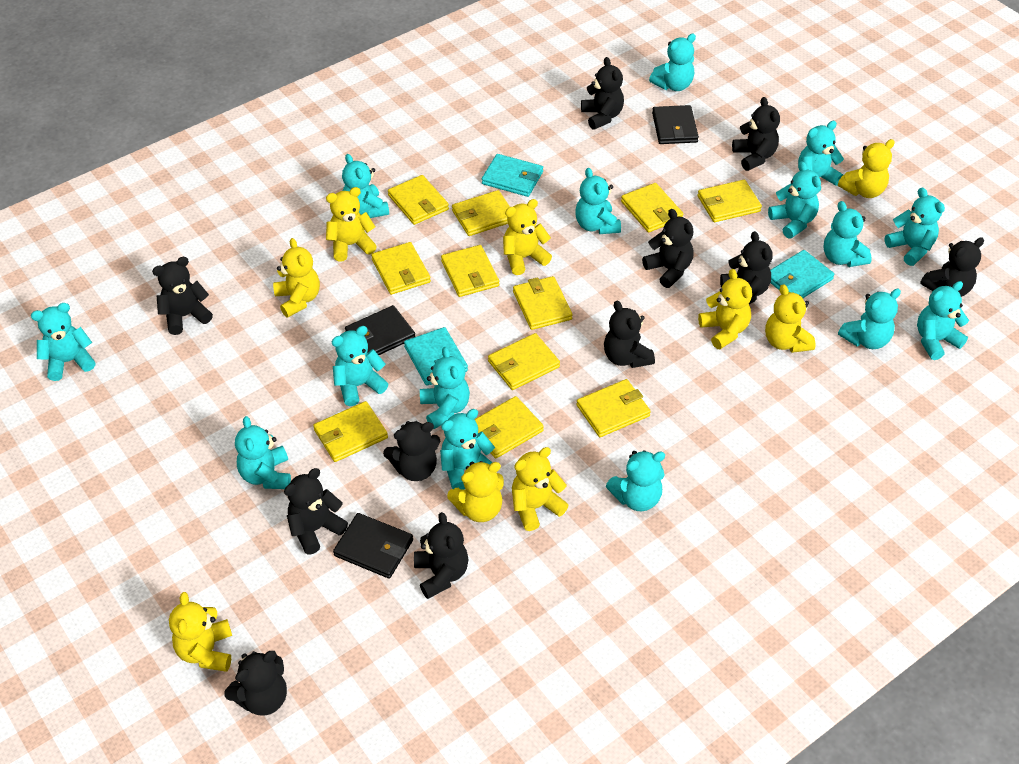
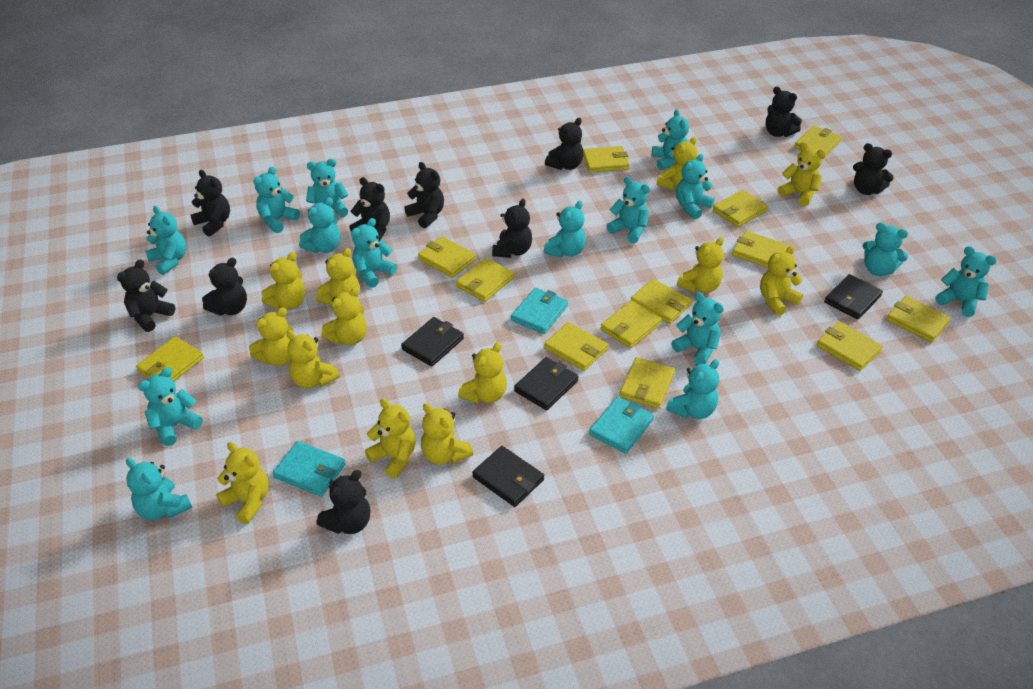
black teddy bear: [152,257,213,335] [224,651,287,716] [284,468,348,554] [383,421,440,481] [414,512,468,599] [581,57,624,130] [604,301,655,368] [642,209,693,288] [720,231,773,304] [732,97,780,171] [920,237,984,297] = 11 -> [117,259,175,332] [191,170,230,237] [202,257,247,316] [316,470,371,534] [349,177,390,240] [404,162,444,228] [492,199,532,258] [545,118,583,170] [766,87,802,137] [853,143,894,195] = 10
black wallet: [333,513,413,579] [345,305,415,355] [652,105,699,144] = 3 -> [401,317,464,366] [472,446,544,507] [514,357,579,410] [824,274,883,320] = 4
yellow teddy bear: [169,592,232,672] [273,238,320,318] [326,187,377,262] [447,461,504,522] [503,199,552,275] [512,447,569,531] [698,269,752,349] [765,284,816,353] [838,139,895,198] = 9 -> [216,442,269,524] [249,308,293,366] [262,252,305,309] [286,330,340,389] [316,248,359,306] [321,287,367,345] [365,399,416,479] [421,403,473,465] [458,342,507,404] [657,136,698,190] [677,237,724,293] [760,245,803,316] [778,142,826,206] = 13
yellow wallet: [313,401,388,462] [371,242,431,295] [388,175,449,225] [441,245,499,297] [452,190,510,236] [474,396,544,458] [488,333,560,390] [513,276,573,330] [576,379,651,437] [621,183,683,233] [698,180,762,222] = 11 -> [136,337,204,381] [418,236,476,278] [456,258,514,302] [544,322,608,371] [583,146,630,173] [600,300,662,348] [619,357,675,409] [631,279,692,324] [713,190,768,227] [732,231,789,268] [794,126,842,159] [817,321,883,371] [887,296,951,343] = 13

